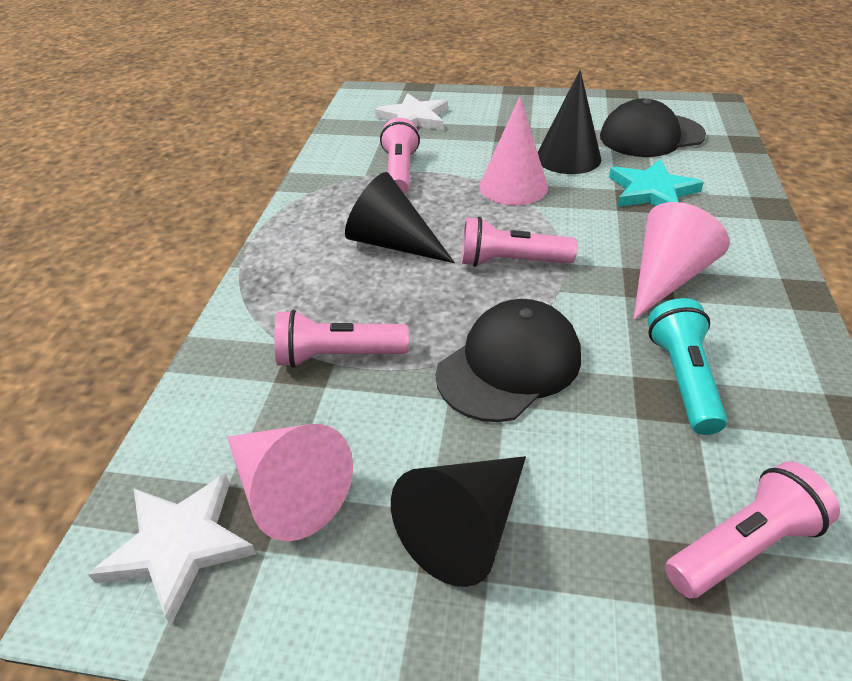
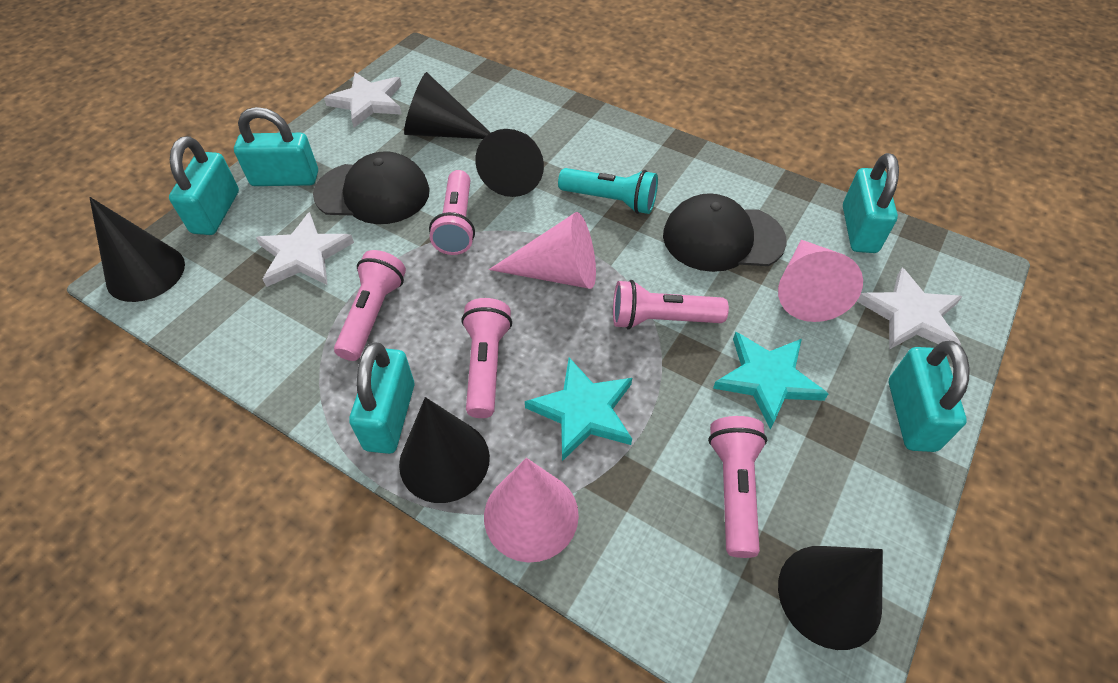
black cone: [345,172,455,263] [391,456,526,587] [538,70,601,174] = 3 -> [89,197,185,302] [399,397,490,503] [404,72,491,139] [475,129,544,197] [778,546,883,650] = 5
pink flashlight: [274,309,409,368] [380,118,420,194] [462,217,578,267] [665,461,840,598] = 4 -> [334,250,406,361] [429,170,475,255] [462,298,512,418] [613,280,729,329] [708,416,767,558] = 5
turquoise padlock: none = 0 -> [169,136,239,235] [234,107,318,186] [349,342,414,454] [843,153,899,253] [889,341,970,452] = 5
turquoise star: [609,159,704,207] = 1 -> [525,358,632,461] [713,332,829,429] = 2
white star: [88,473,256,625] [375,93,448,130] = 2 -> [256,212,354,287] [324,73,402,128] [857,268,963,350] = 3

